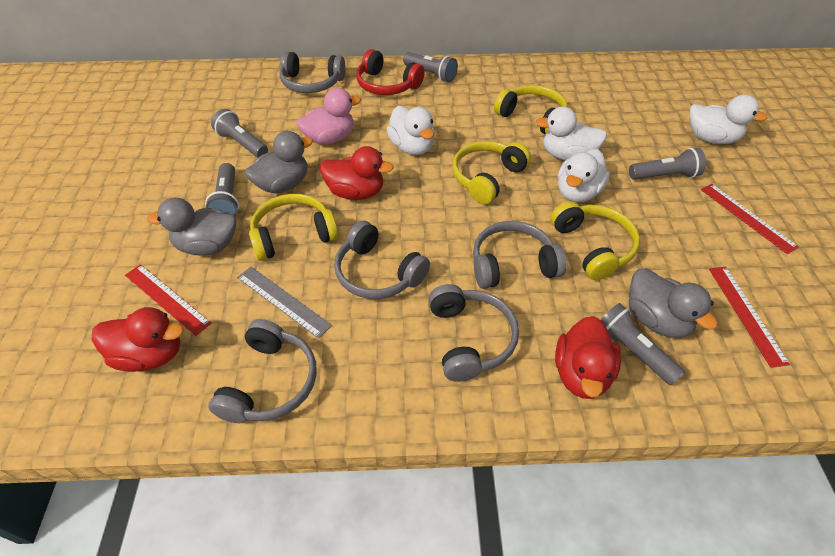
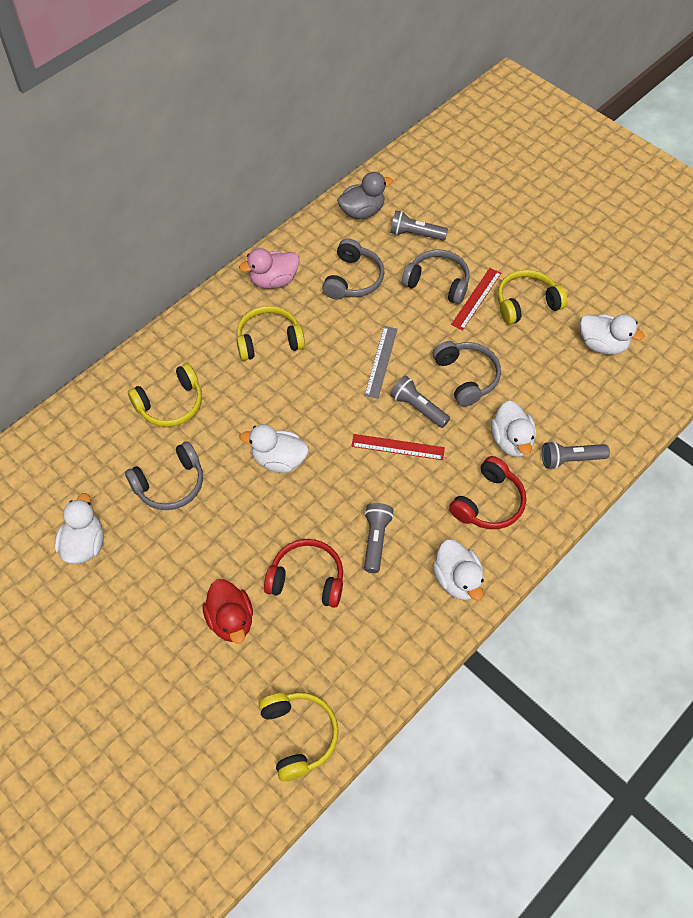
grey duck: [147,198,236,256] [245,131,313,193] [629,268,718,338] = 3 -> [337,172,393,219] = 1
grey flashlight: [205,163,239,217] [211,109,268,158] [403,52,458,82] [601,303,685,385] [629,148,706,180] = 5 -> [364,503,394,573] [390,210,448,241] [390,376,450,428] [542,441,610,469] = 4
grey headphones: [209,319,317,423] [280,51,346,93] [334,221,430,299] [429,284,519,382] [473,221,567,289] = 5 -> [125,441,203,510] [322,239,385,300] [402,250,470,304] [433,341,501,407] = 4
red duck: [92,307,184,372] [320,146,394,200] [555,316,621,399] = 3 -> [202,579,253,644] = 1
red headphones: [356,49,425,95] = 1 -> [264,539,343,608] [449,456,526,529] = 2
red ruler: [125,264,212,336] [701,184,799,254] [709,267,790,368] = 3 -> [351,434,445,460] [451,268,501,330] = 2
white duck: [386,106,434,155] [536,107,607,160] [558,149,610,202] [689,95,767,144] = 4 -> [55,493,104,564] [240,424,309,473] [433,540,484,601] [491,400,536,457] [580,314,645,355] = 5

